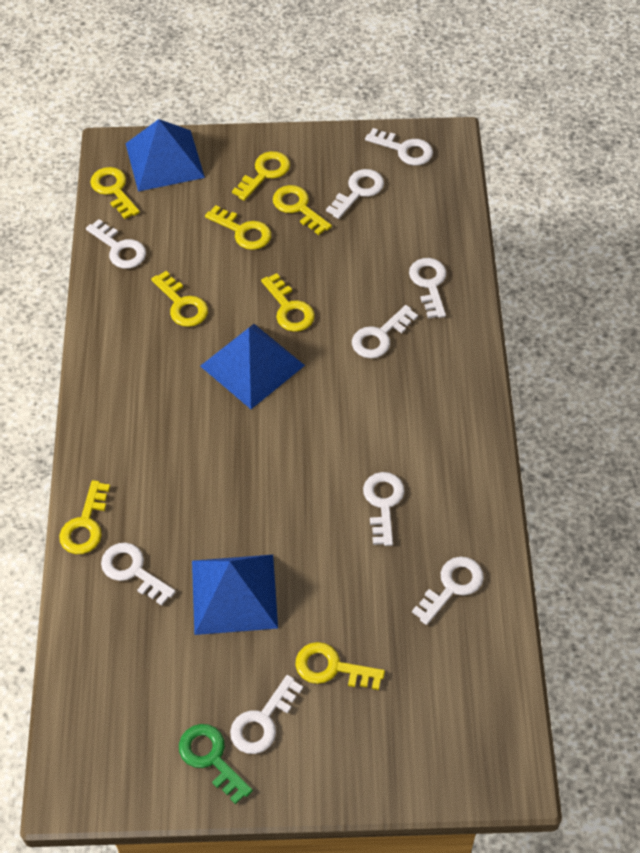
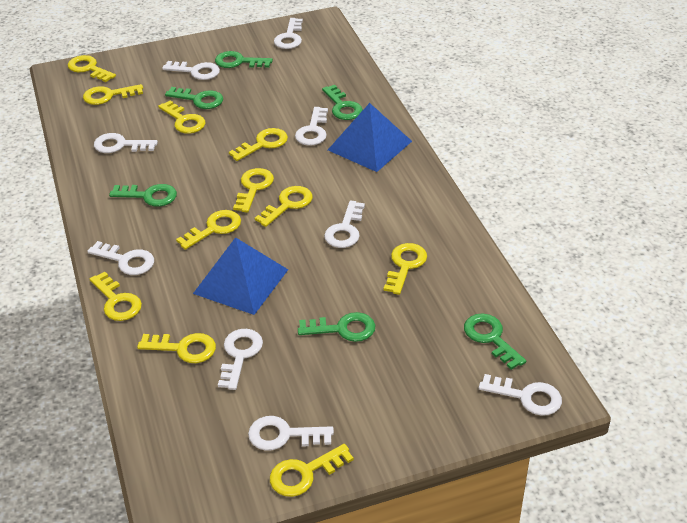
blue pyramid: [125,119,205,192] [192,555,278,635] [200,324,305,409] = 3 -> [193,237,288,315] [328,103,412,172] = 2
green key: [179,724,253,804] = 1 -> [109,184,177,207] [165,87,223,109] [215,51,273,68] [298,312,375,342] [322,85,363,120] [464,313,526,370] = 6
yellow key: [59,480,110,554] [90,167,140,219] [151,271,208,327] [205,205,271,250] [232,151,290,201] [261,273,315,332] [273,185,332,235] [296,642,385,690] = 8 -> [68,55,116,82] [83,84,143,105] [90,272,142,321] [137,333,216,363] [158,101,205,134] [176,210,241,250] [229,128,288,161] [233,168,274,213] [255,186,313,227] [270,444,354,497] [384,243,427,295] = 11

